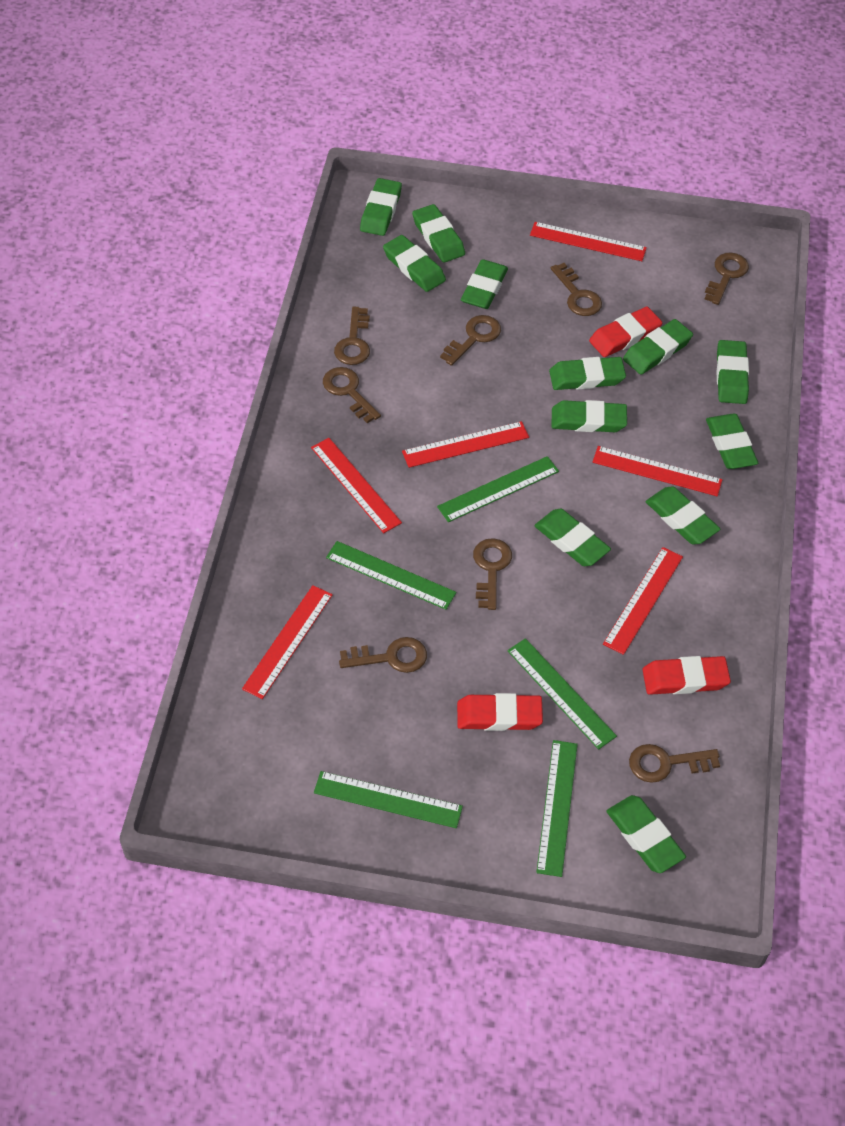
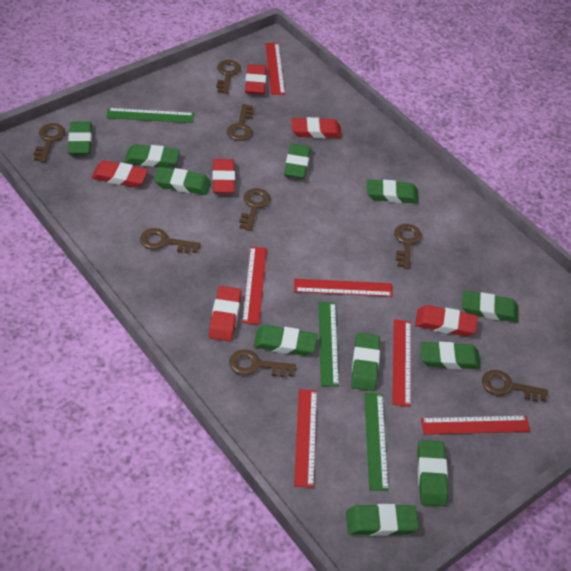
green eraser: [360,178,402,236] [383,235,446,292] [412,204,465,263] [461,259,508,309] [534,509,611,566] [549,357,626,390] [551,400,627,432] [606,795,686,873] [623,319,693,375] [646,486,720,545] [706,414,758,469] [716,340,749,404] = 12 -> [68,121,92,155] [124,144,180,168] [154,167,211,195] [253,325,317,356] [284,144,311,179] [346,504,419,536] [351,333,380,391] [367,179,419,204] [417,440,448,506] [420,342,481,369] [462,291,519,322] = 11
green ruler: [314,771,463,828] [326,541,456,610] [437,456,559,522] [507,638,617,749] [536,740,578,877] = 5 -> [106,108,194,123] [318,302,339,387] [364,393,389,491] = 3
red eraser: [457,693,543,731] [589,307,662,357] [643,656,731,695] = 3 -> [91,160,148,187] [209,286,242,341] [212,159,235,194] [245,64,267,95] [291,117,342,138] [415,305,478,336] = 6

